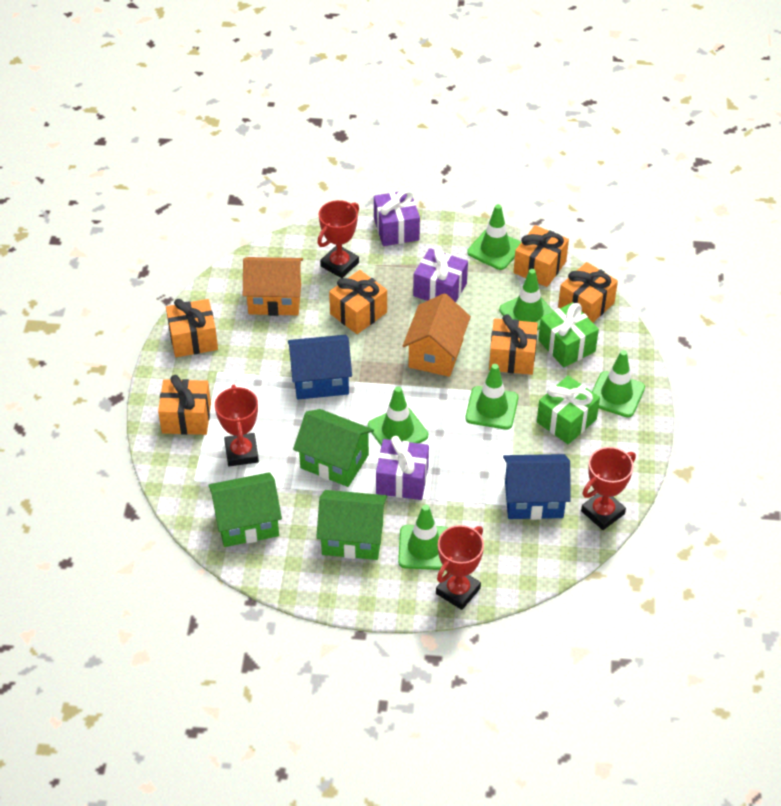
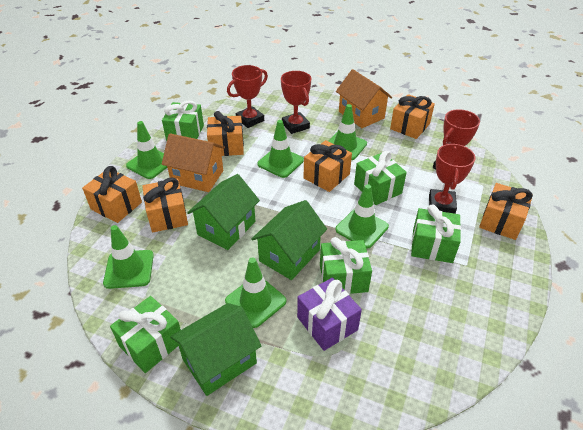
blue house: [288,335,352,400] [503,454,571,520] = 2 -> none = 0
green gift: [537,376,600,444] [538,302,599,367] = 2 -> [110,296,181,373] [162,100,204,141] [320,237,372,294] [354,151,407,205] [411,205,461,263] = 5
purple gift: [374,189,420,246] [376,436,429,500] [413,246,468,302] = 3 -> [297,277,362,351] = 1

